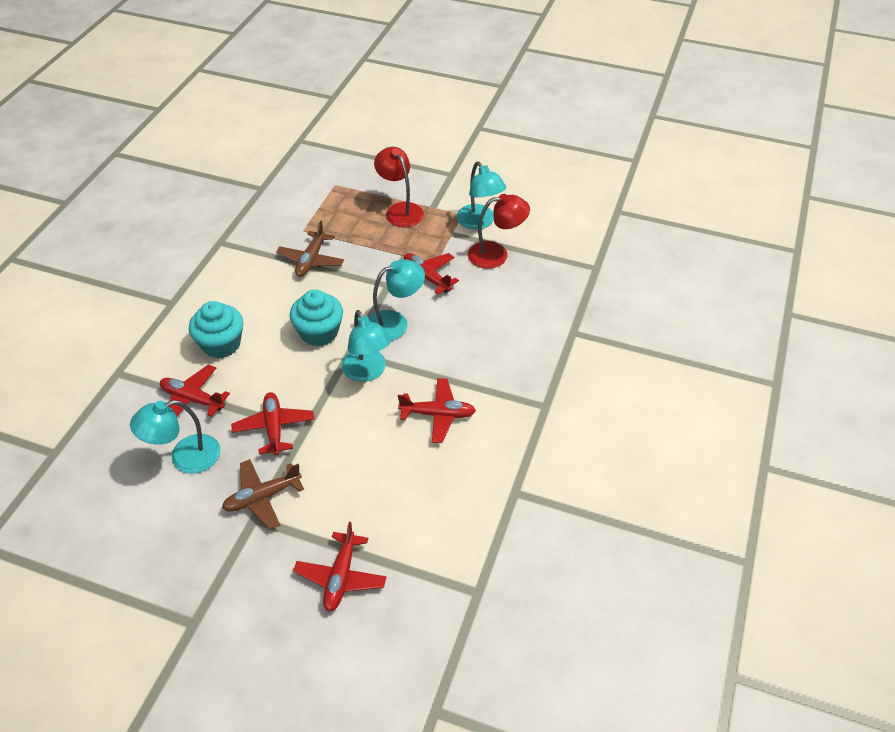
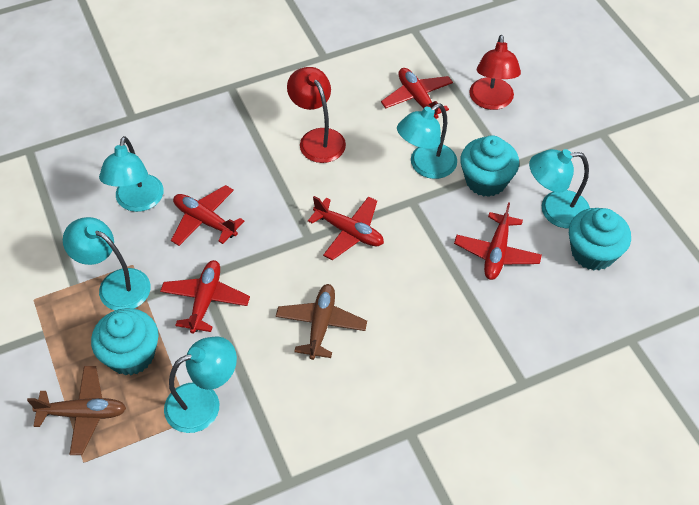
turquoise cupcake: [189,301,243,359] [290,289,343,347] = 2 -> [91,308,159,375] [460,135,519,197] [569,208,631,270] = 3
turquoise lamp: [130,400,221,474] [341,310,391,382] [368,259,425,341] [456,162,506,230] = 4 -> [63,217,151,310] [99,136,164,212] [164,336,237,433] [397,103,457,179] [529,149,590,228] = 5

